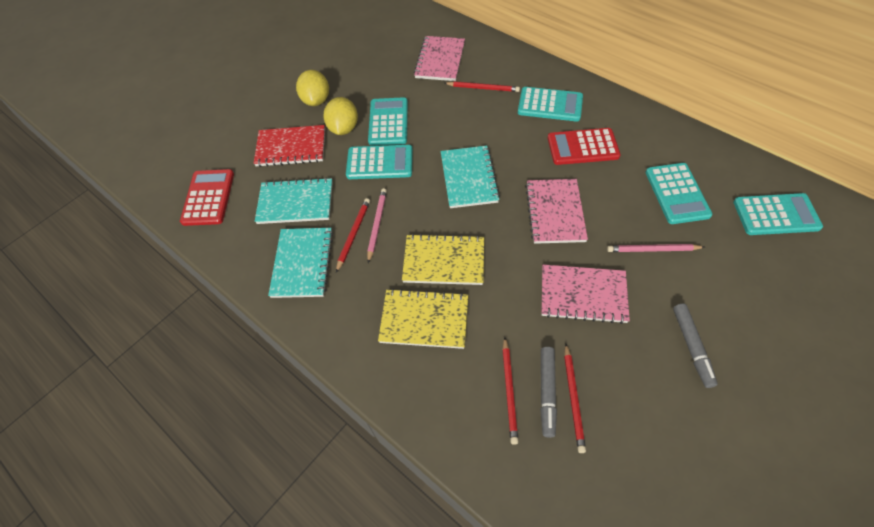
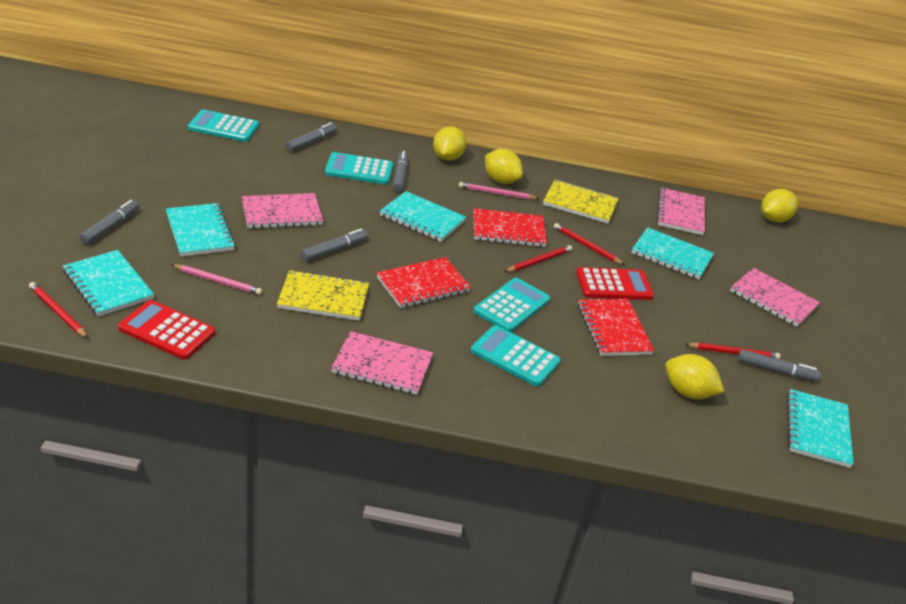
grey marker: [540,347,557,438] [673,304,718,388] = 2 -> [80,200,139,245] [286,122,337,152] [301,229,368,261] [393,151,408,193] [738,349,820,381] = 5
pink notebook: [414,36,465,81] [525,179,588,244] [542,264,630,324] = 3 -> [241,193,323,229] [331,331,433,395] [656,188,705,235] [730,268,820,327] = 4
red notebook: [254,125,325,167] = 1 -> [376,257,471,308] [473,208,547,247] [578,299,655,356] = 3
turquoise calculator: [346,145,413,179] [368,97,408,146] [518,87,583,122] [645,163,713,224] [733,193,823,235] = 5 -> [188,110,259,142] [325,152,393,184] [471,325,561,387] [474,278,550,332] = 4
turquoise notebook: [255,177,333,224] [268,228,333,298] [441,146,500,208] = 3 -> [63,250,154,316] [166,203,236,257] [380,191,466,242] [631,227,714,279] [787,389,854,468] = 5
yellow lemon: [296,70,329,106] [323,97,358,135] = 2 -> [433,126,466,161] [485,149,523,184] [665,354,724,399] [761,189,798,222] = 4

